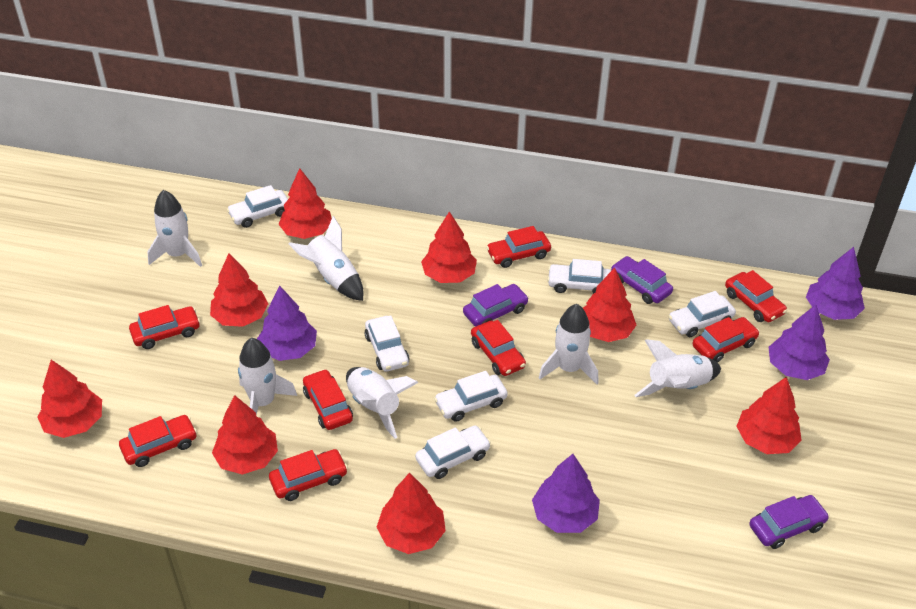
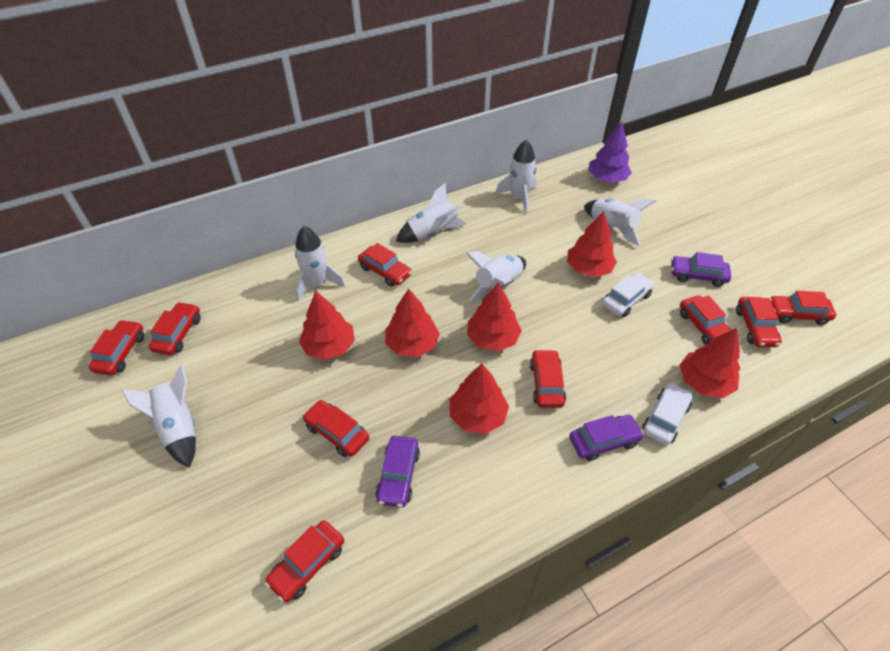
purple tree: [257,286,317,361] [532,454,600,533] [768,305,830,380] [806,247,865,320] = 4 -> [588,122,632,183] = 1
red car: [119,415,197,467] [129,305,200,349] [269,449,348,501] [303,369,353,430] [471,320,526,376] [486,226,551,268] [692,317,760,362] [725,270,787,322] = 8 -> [89,320,144,375] [149,302,201,355] [265,521,344,602] [303,400,369,457] [358,243,412,287] [530,349,566,408] [680,295,731,345] [736,297,782,347] [770,291,836,325] = 9
red tree: [38,360,102,438] [210,253,268,327] [212,395,278,475] [278,168,332,239] [377,473,446,554] [421,211,477,283] [583,268,636,342] [736,377,802,454] = 8 -> [299,291,355,360] [385,288,440,357] [449,364,509,434] [467,282,522,351] [567,211,617,277] [680,328,741,398] = 6
white car: [227,185,288,228] [365,315,409,372] [415,426,491,479] [434,371,508,422] [547,259,612,294] [668,291,736,337] = 6 -> [602,273,654,317] [642,382,693,445] = 2

